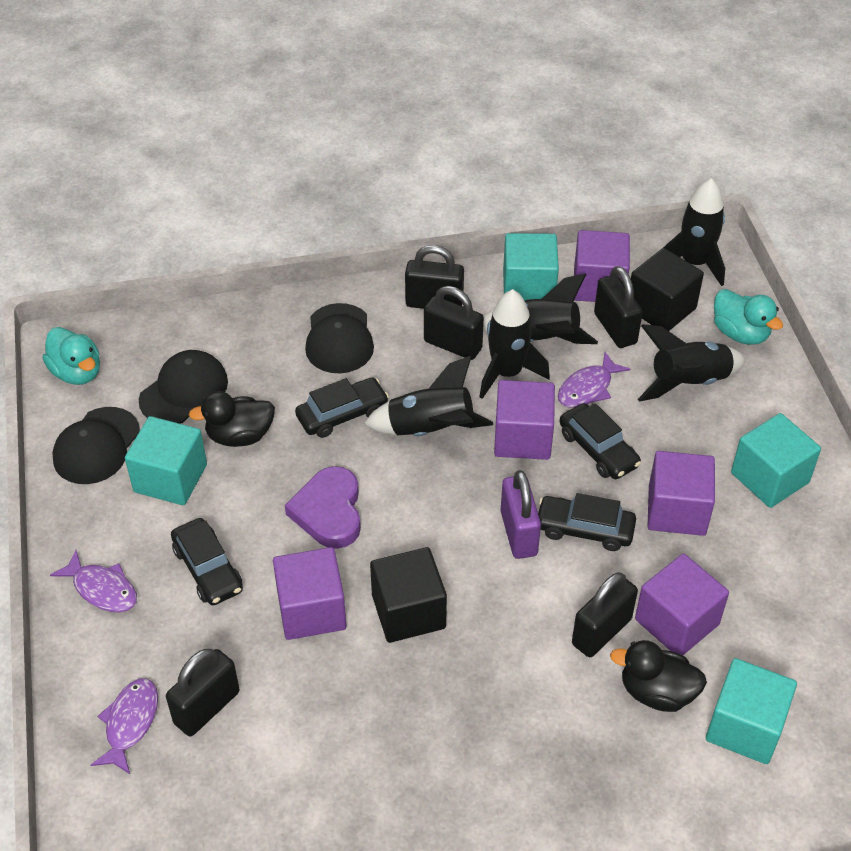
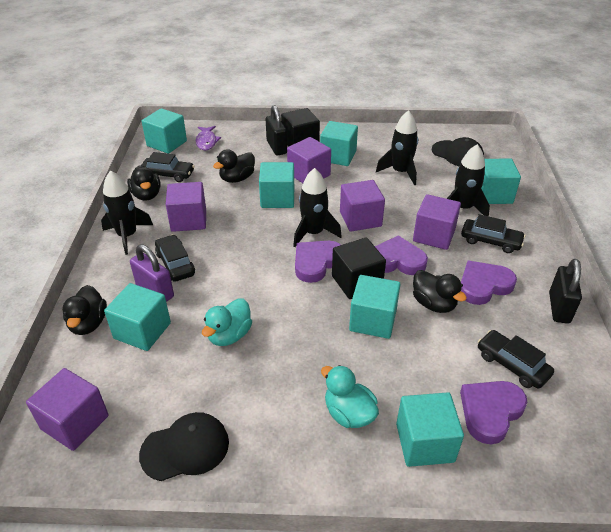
black cap: [52,407,140,484] [139,350,228,424] [305,303,374,373] = 3 -> [139,412,229,481] [432,137,484,166] = 2
black duck: [189,391,275,447] [610,640,707,712] = 2 -> [62,285,107,335] [127,166,161,201] [213,149,255,183] [413,270,467,313] = 4
black padlock: [166,649,239,736] [405,245,464,309] [424,286,484,360] [572,572,638,657] [594,266,643,348] = 5 -> [266,105,287,155] [549,259,582,324] = 2
black rocket: [364,356,493,436] [479,289,550,399] [483,273,598,344] [638,324,746,401] [663,178,725,286] = 5 -> [101,170,153,255] [293,168,342,247] [376,110,418,185] [447,144,490,216] = 4
purple fish: [50,550,137,612] [91,678,158,774] [558,352,630,408] = 3 -> [196,126,221,150] = 1
purple heart: [285,466,361,549] = 1 -> [295,241,341,283] [375,235,428,275] [460,381,527,444] [461,261,517,305] = 4
turquoise cube: [125,416,207,505] [503,233,559,300] [706,658,797,764] [731,413,821,508] = 4 -> [104,283,171,351] [142,108,187,154] [259,162,294,208] [320,121,358,166] [349,275,400,339] [396,392,464,467] [481,158,521,204] = 7

